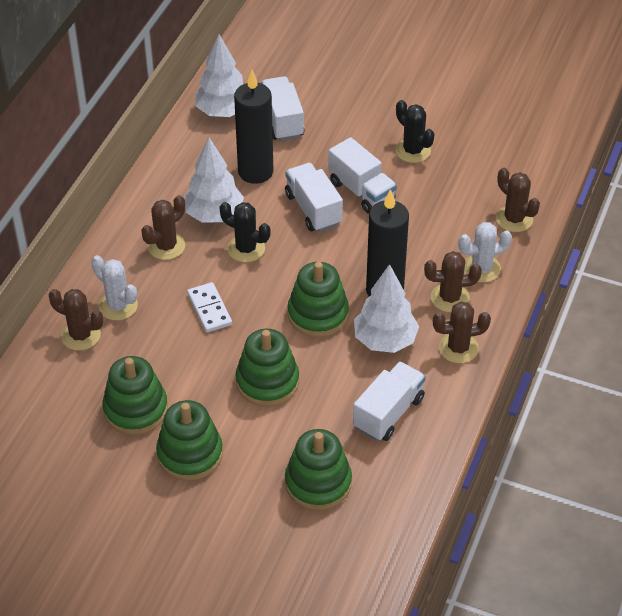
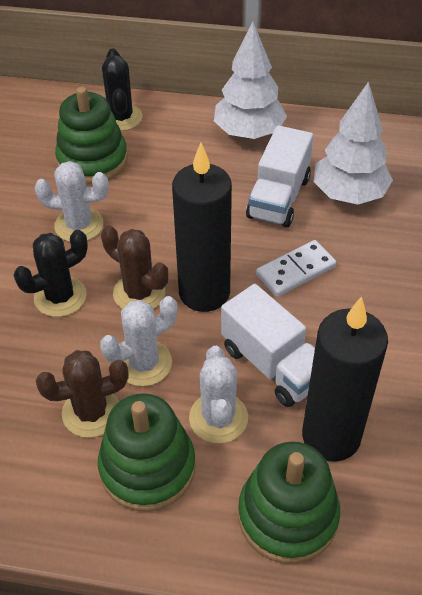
brown cactus: [49,289,103,351] [141,195,185,260] [424,251,482,312] [433,301,491,363] [496,168,540,232] = 5 -> [35,350,128,438] [101,225,168,309] = 2
green stacking toy: [102,356,168,435] [156,400,223,481] [236,329,299,407] [285,429,352,511] [287,262,349,337] = 5 -> [55,87,128,184] [98,393,196,512] [238,442,340,564] = 3
white cactus: [91,255,138,321] [458,222,512,283] = 2 -> [35,161,109,242] [100,296,178,386] [189,346,248,443] = 3
white tree: [183,138,244,222] [195,34,243,117] [354,264,419,353] = 3 -> [214,22,287,139] [314,81,393,205] = 2
white truck: [261,76,305,141] [285,163,343,232] [328,137,397,214] [353,361,426,441] = 4 -> [221,284,315,407] [246,125,313,228] = 2

